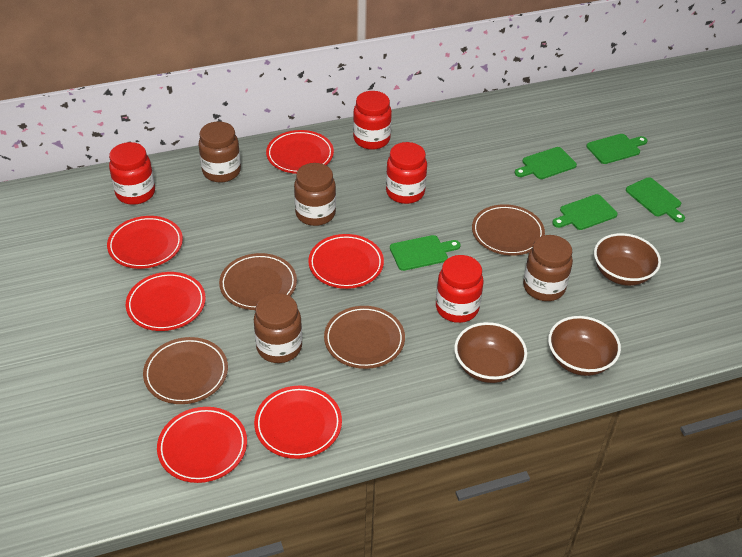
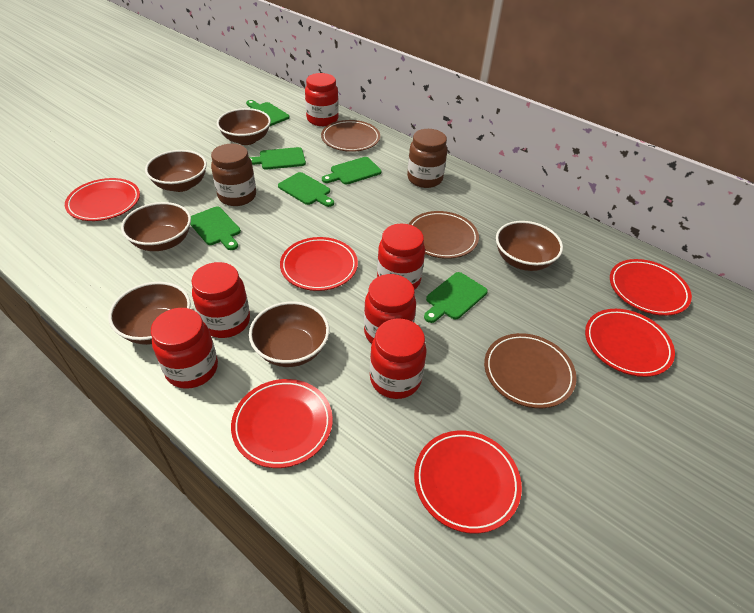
brown bowl: [454,322,527,383] [548,316,621,376] [594,233,661,286] = 3 -> [109,282,191,345] [121,202,191,251] [145,150,207,192] [217,108,271,145] [249,301,329,367] [496,221,563,271] = 6
brown jar: [199,122,241,182] [254,293,302,363] [294,163,336,226] [523,235,573,301] = 4 -> [211,144,256,206] [407,129,447,188] = 2
brown plate: [143,337,228,404] [219,253,297,310] [324,306,405,369] [472,204,545,256] = 4 -> [321,120,380,152] [409,211,479,259] [484,333,577,408] = 3
green cutting board: [390,235,461,271] [515,147,577,179] [552,194,618,230] [587,134,648,164] [626,177,685,223] = 5 -> [190,206,241,250] [246,100,290,126] [249,147,306,170] [278,172,334,207] [322,157,381,185] [424,272,488,323] = 6
red jar: [109,142,155,205] [353,91,392,150] [386,142,427,204] [436,255,484,323] = 4 -> [151,308,218,389] [191,262,250,338] [305,73,339,126] [364,274,416,344] [370,319,427,399] [377,223,425,290] = 6

